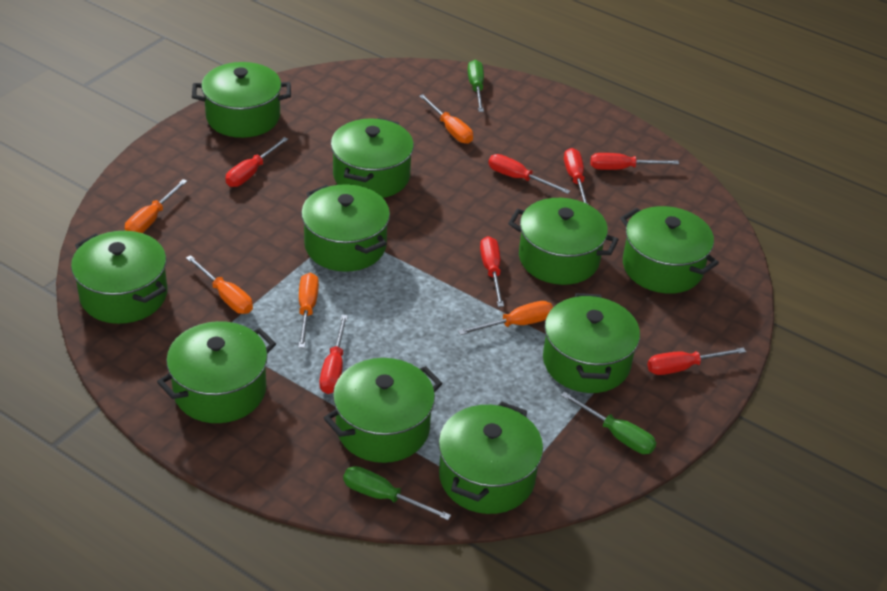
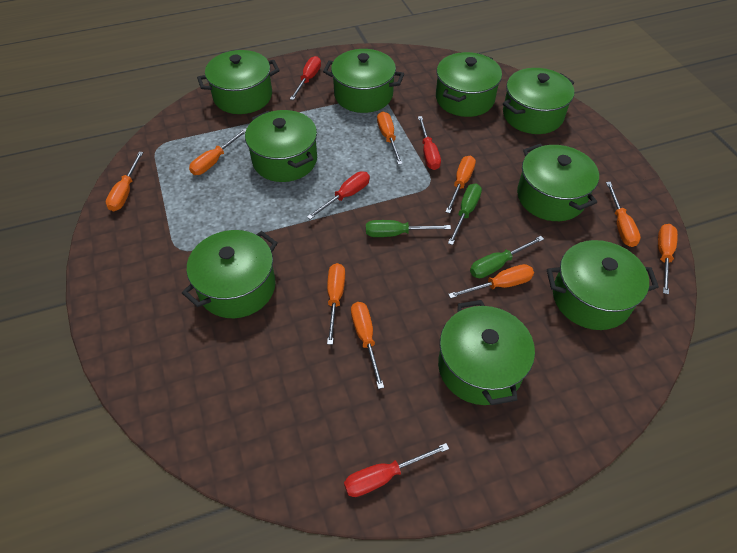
green pot: [71,231,167,324] [157,321,276,423] [192,62,291,138] [301,184,390,272] [324,358,442,463] [331,118,414,198] [438,401,543,514] [508,198,619,285] [543,293,640,393] [620,206,719,294] = 10 -> [182,230,278,318] [197,50,279,114] [245,110,317,182] [323,49,404,113] [436,52,502,117] [438,300,535,405] [503,68,574,134] [517,144,599,221] [547,240,659,330] = 9
orange screwdriver: [125,179,187,233] [186,255,253,314] [298,273,319,348] [419,94,473,144] [458,301,553,335] = 5 -> [106,152,144,211] [189,128,246,175] [327,263,345,345] [351,302,384,389] [377,112,403,165] [445,156,476,213] [448,264,534,299] [606,182,641,247] [658,224,678,295] = 9
red screwdriver: [225,137,288,187] [320,315,348,394] [480,236,504,307] [488,154,570,194] [564,148,589,205] [590,153,679,170] [647,347,746,375] = 7 -> [290,56,321,100] [307,171,370,219] [344,443,449,497] [418,116,441,170] = 4

